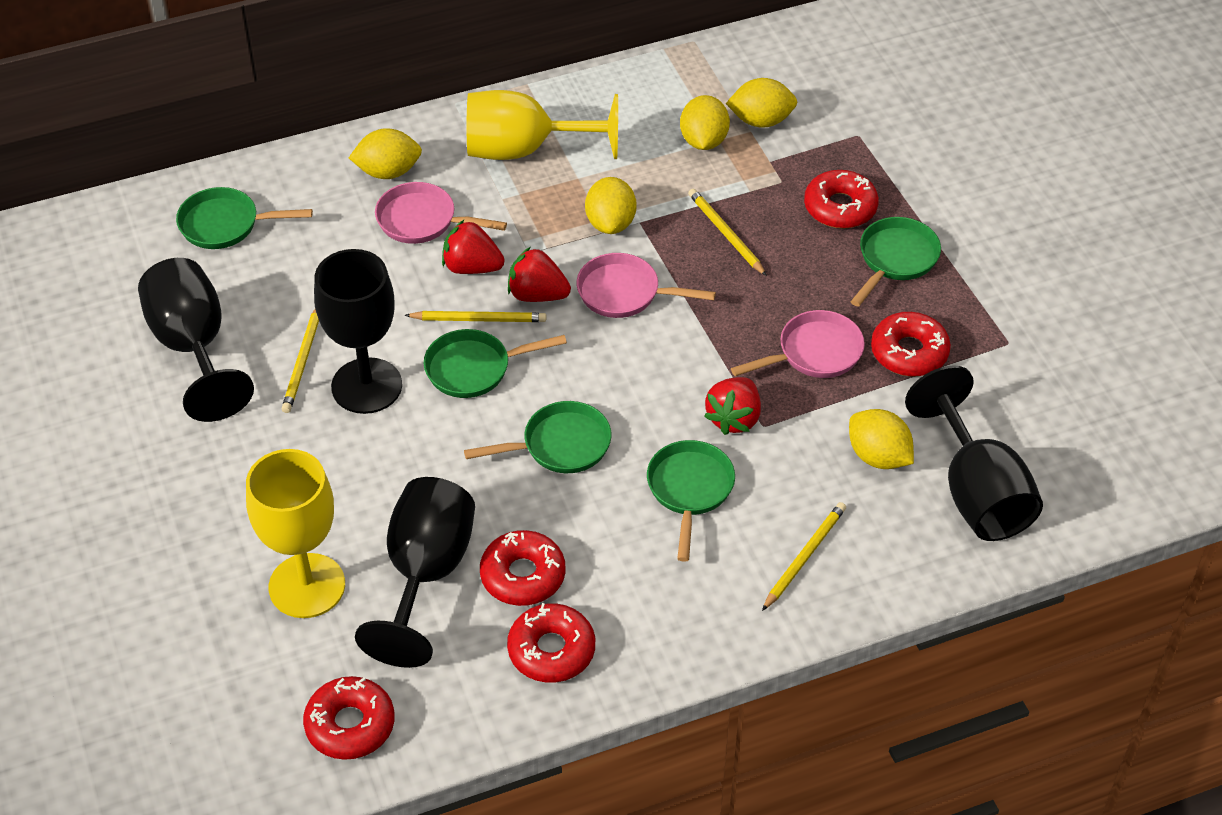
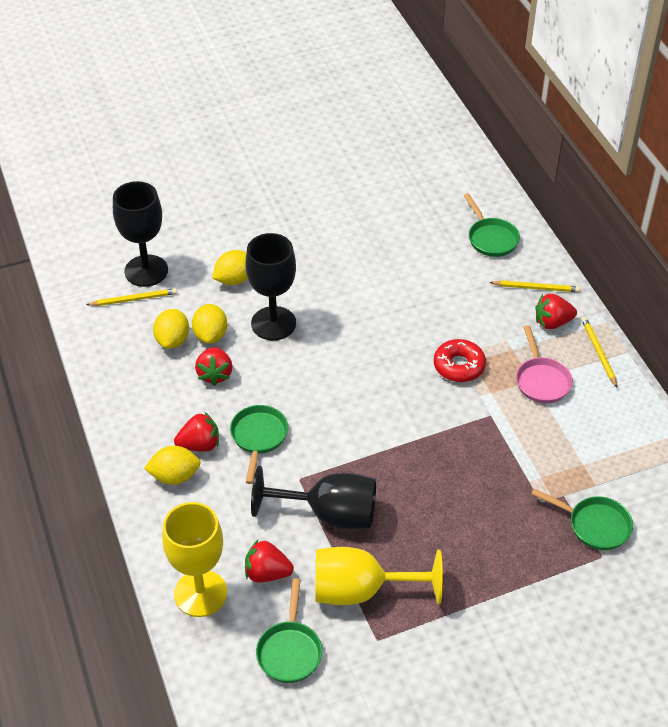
black goblet: [138,258,254,422] [314,249,402,414] [355,477,475,668] [905,365,1043,541] = 4 -> [113,181,168,287] [245,233,296,340] [251,466,376,529] = 3
green pan: [176,187,313,249] [424,329,567,398] [464,401,612,473] [647,440,735,562] [850,217,941,307] = 5 -> [230,405,288,484] [256,579,322,683] [464,193,520,257] [531,489,633,550] = 4
pink pan: [375,182,507,244] [576,253,716,318] [731,310,865,378] = 3 -> [516,325,573,403] = 1
red donut: [303,676,395,760] [480,530,565,606] [507,603,595,682] [804,170,879,229] [871,312,951,377] = 5 -> [434,339,486,382] = 1
red strawberry: [442,219,505,274] [508,247,571,302] [704,377,761,435] = 3 -> [174,412,219,452] [195,347,233,386] [245,540,294,582] [535,294,577,329] = 4
yellow lemon: [349,128,422,179] [585,177,637,234] [680,95,730,150] [726,78,797,128] [849,409,914,469] = 5 -> [144,446,201,485] [153,309,189,349] [192,304,227,344] [212,250,248,285] = 4
yellow pencil: [282,309,319,413] [404,311,546,322] [688,189,767,276] [762,502,846,611] = 4 -> [86,288,177,306] [489,280,581,292] [581,317,618,388] = 3

